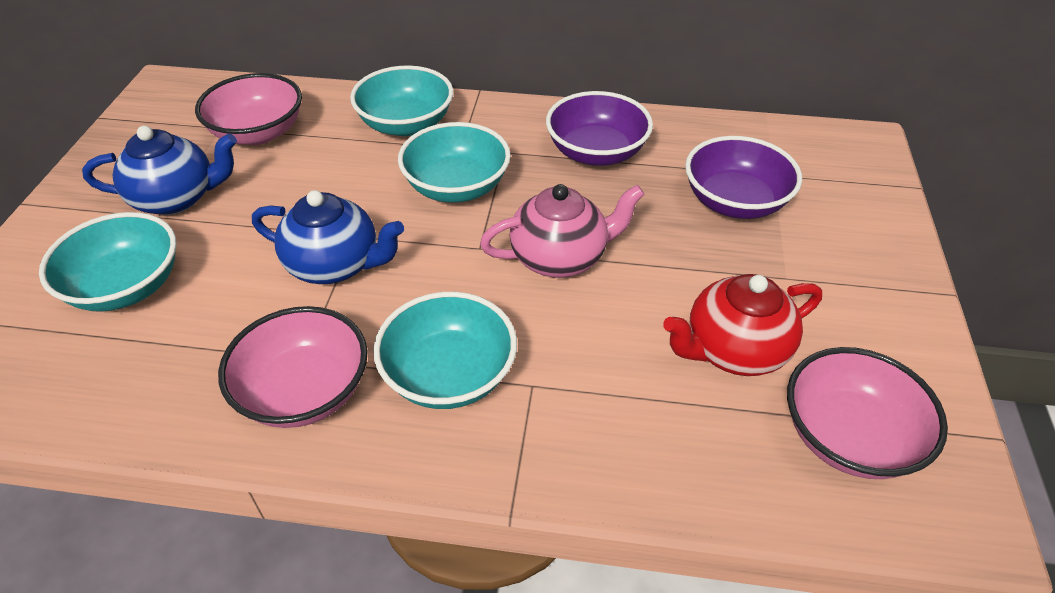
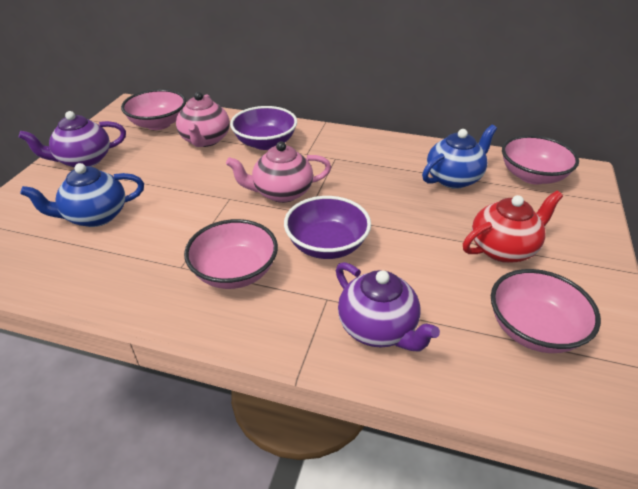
pink bowl: [195,73,302,145] [218,306,368,428] [787,347,948,479] = 3 -> [121,89,186,130] [184,219,278,289] [491,269,601,353] [502,135,579,184] = 4
pink teapot: [480,184,645,278] = 1 -> [176,92,230,147] [226,141,331,203] = 2
purple teapot: none = 0 -> [19,111,126,168] [336,262,440,351] = 2
turquoise bowl: [39,212,177,312] [350,65,453,136] [373,292,517,409] [398,122,511,203] = 4 -> none = 0

